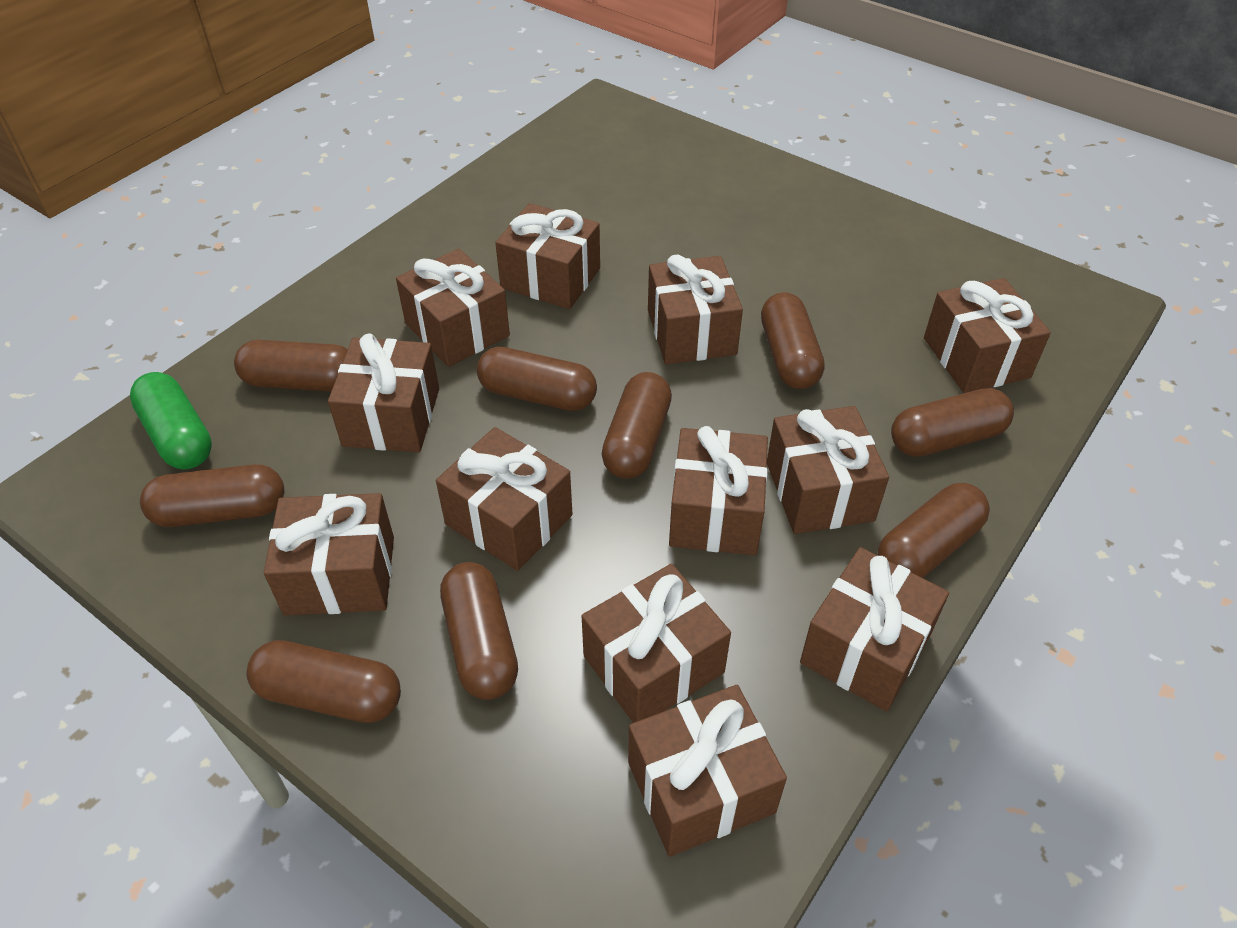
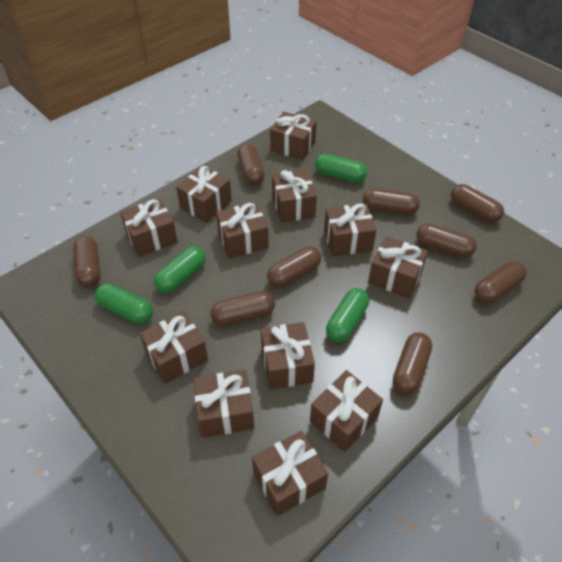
green capsule: [130,372,212,470] = 1 -> [95,283,153,324] [154,246,206,293] [315,154,367,183] [326,288,369,342] = 4

